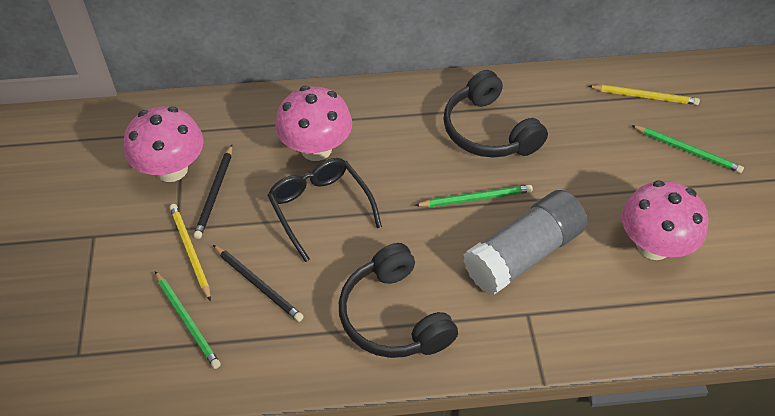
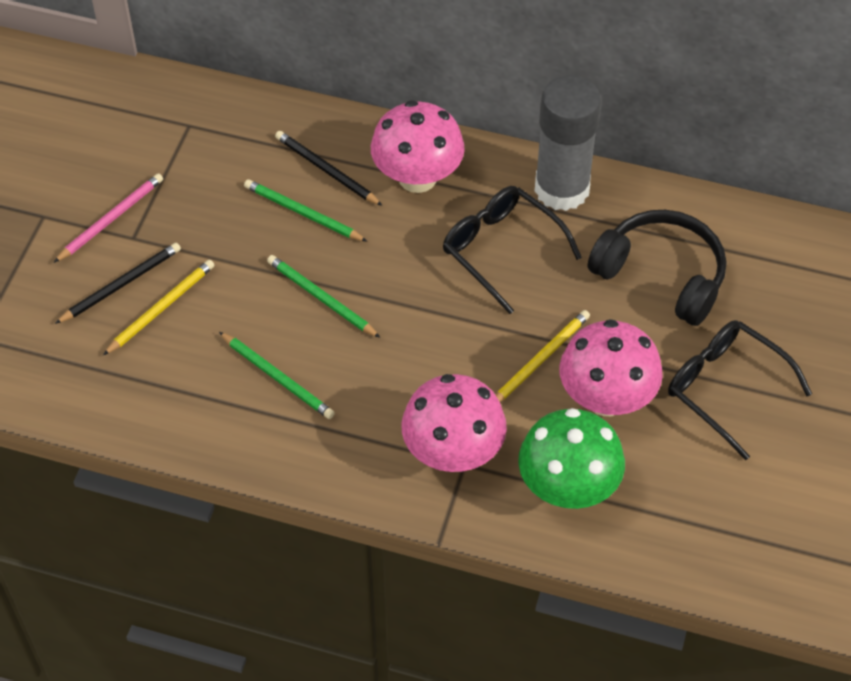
black glasses: [267,158,382,262] = 1 -> [443,186,582,314] [668,320,812,460] = 2
black headphones: [339,243,458,358] [443,70,548,158] = 2 -> [588,210,726,326] = 1
green mushroom: none = 0 -> [518,408,625,509] = 1
pink pencil: none = 0 -> [54,173,163,263] = 1

